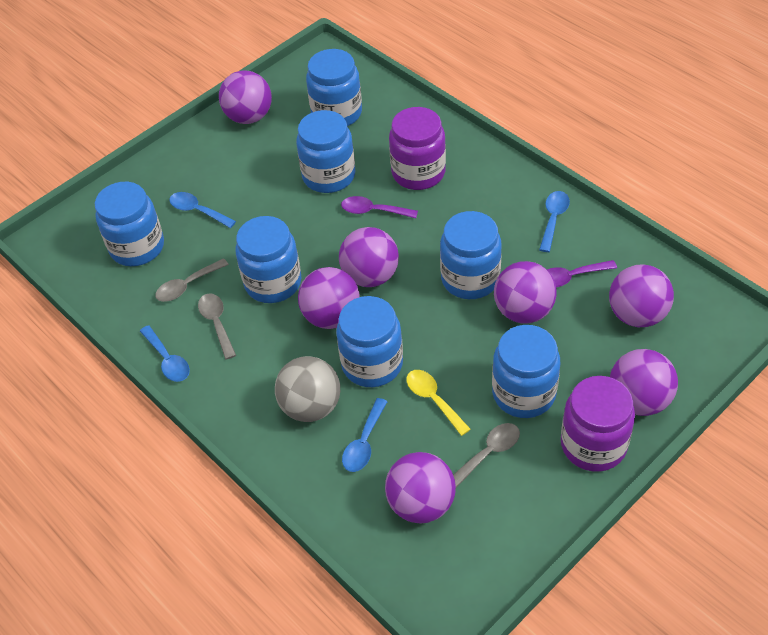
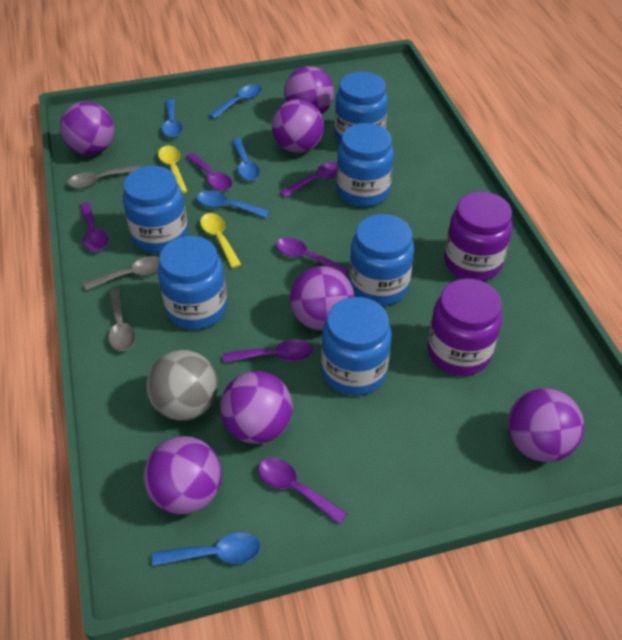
blue jar: [95,182,164,266] [235,216,301,303] [296,110,356,193] [306,49,362,126] [336,296,403,387] [440,211,502,299] [492,325,560,418] = 7 -> [123,166,188,253] [158,236,227,330] [321,297,392,396] [335,72,388,143] [336,123,394,207] [349,214,414,306] = 6
blue spoon: [140,325,190,382] [169,192,236,228] [342,398,388,472] [539,191,570,252] = 4 -> [152,533,261,566] [162,99,183,138] [197,191,270,218] [209,84,262,119] [232,138,260,180] = 5
purple spoon: [341,196,418,218] [547,260,617,287] = 2 -> [80,202,108,251] [186,153,232,191] [223,339,313,363] [258,458,347,524] [276,237,349,276] [280,162,337,198] = 6
yellow spoon: [406,370,471,436] = 1 -> [158,146,188,194] [200,213,242,268] = 2

